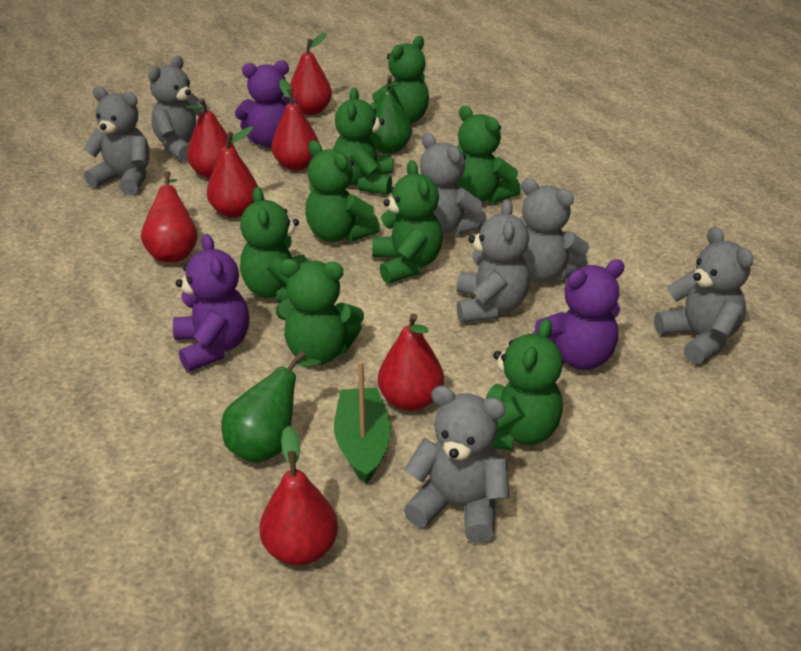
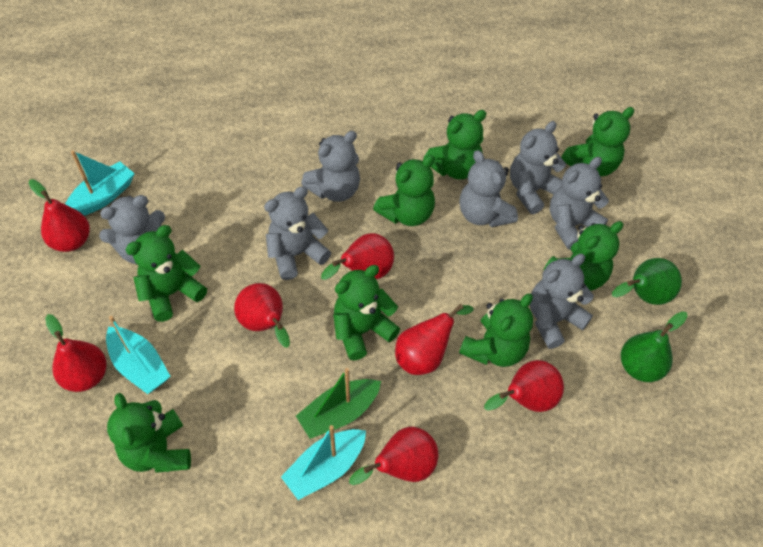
purple teddy bear: [173,234,249,372] [235,60,301,148] [532,259,625,370] = 3 -> none = 0
turquoise boat: none = 0 -> [65,150,135,216] [106,316,171,394] [281,425,366,500] = 3

